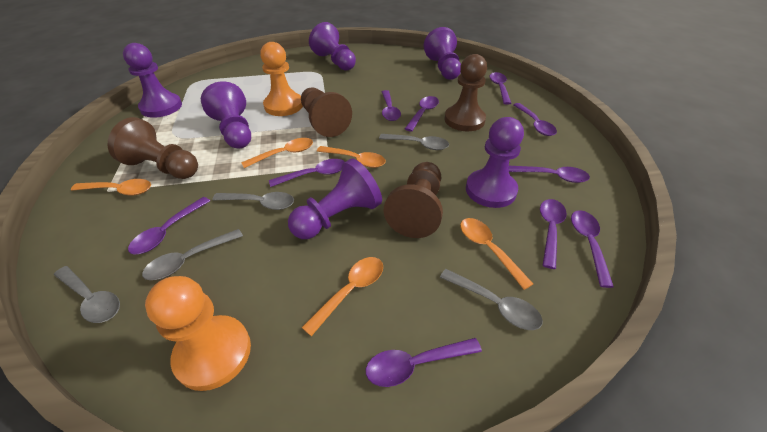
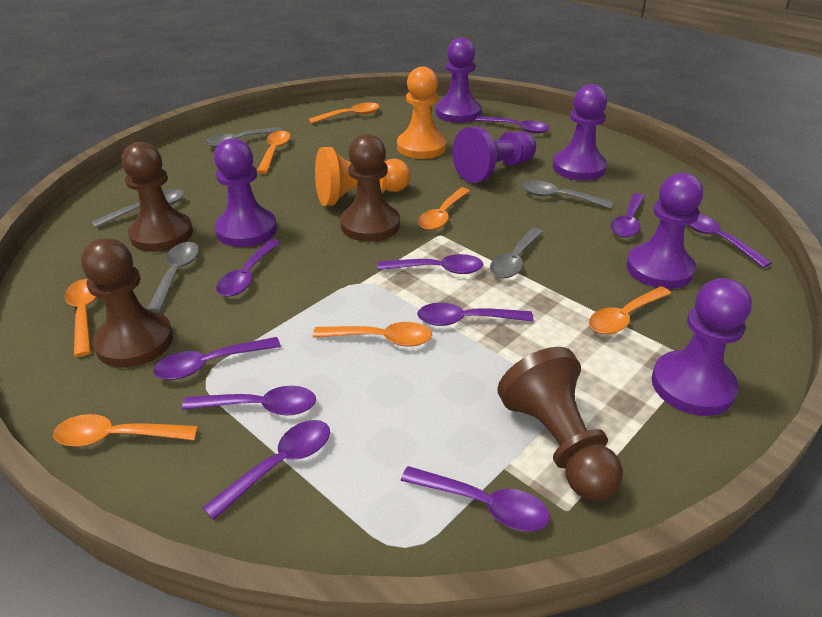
orange spoon: [71,179,151,196] [241,138,313,168] [301,257,383,336] [317,146,386,168] [460,218,533,290] = 5 -> [53,414,198,447] [65,279,96,357] [257,131,291,174] [308,102,380,124] [313,322,432,347] [418,188,470,230] [589,286,671,334] = 7

